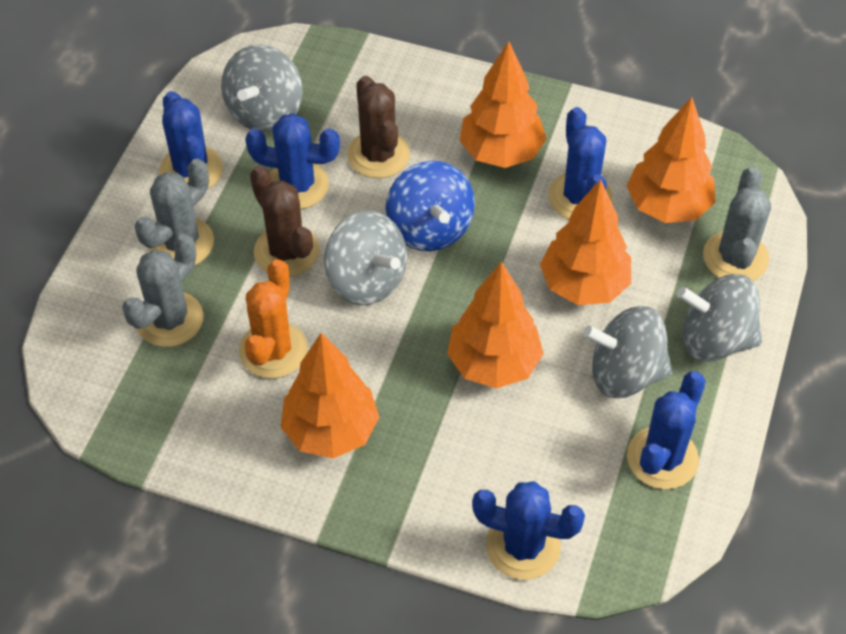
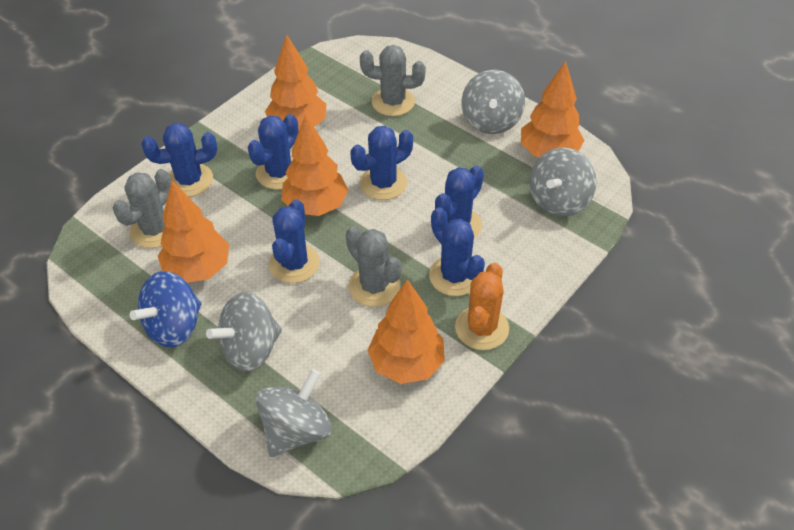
blue cactus: [159,91,223,189] [245,113,340,209] [472,481,585,580] [548,107,612,219] [627,371,706,489] = 5 -> [141,123,217,197] [248,114,299,190] [269,199,320,283] [350,126,413,200] [429,207,485,296] [435,166,484,238] = 6
brown cactus: [250,165,320,277] [347,76,410,178] = 2 -> none = 0

